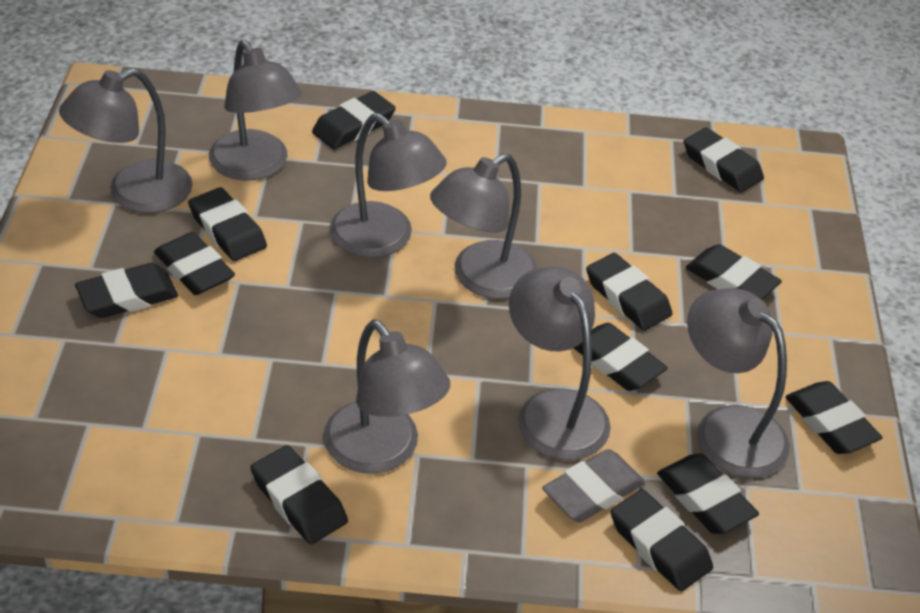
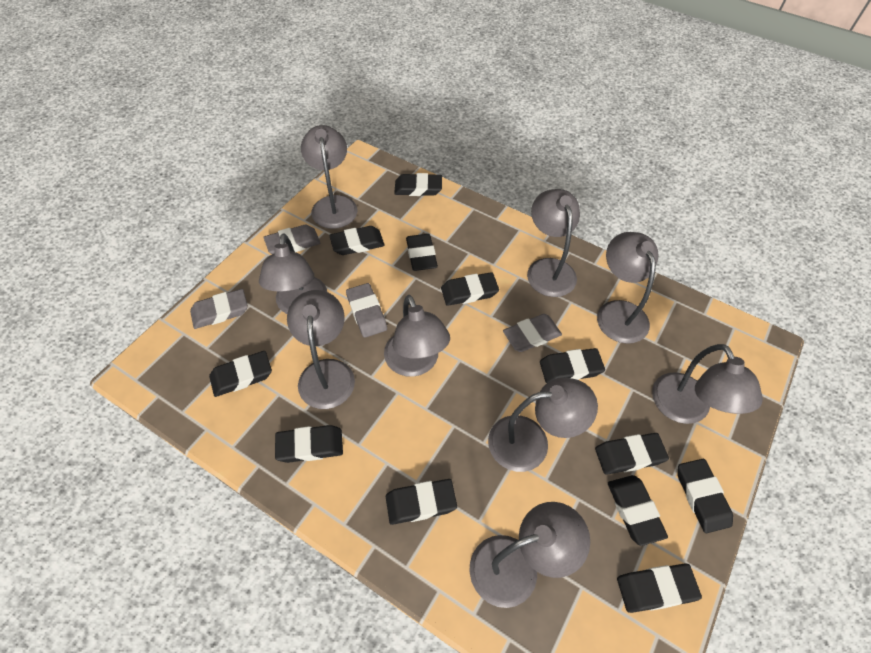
grey eraser: [542,449,645,522] = 1 -> [190,289,248,329] [263,224,320,254] [346,283,387,338] [503,314,562,352] = 4
grey lamp: [59,68,192,213] [209,40,302,181] [323,320,450,474] [330,113,447,258] [430,153,537,299] [509,266,611,460] [687,288,790,478] = 7 -> [259,233,327,314] [287,290,355,409] [301,125,357,229] [384,295,450,377] [469,502,590,608] [488,378,598,472] [527,189,580,297] [597,232,659,344] [652,344,763,424] = 9

